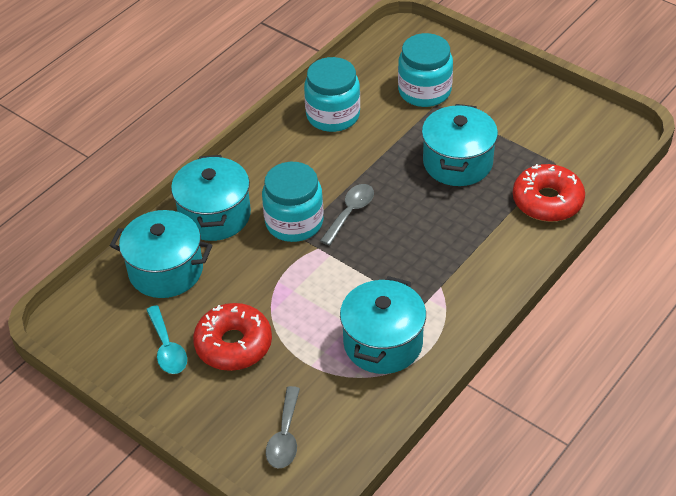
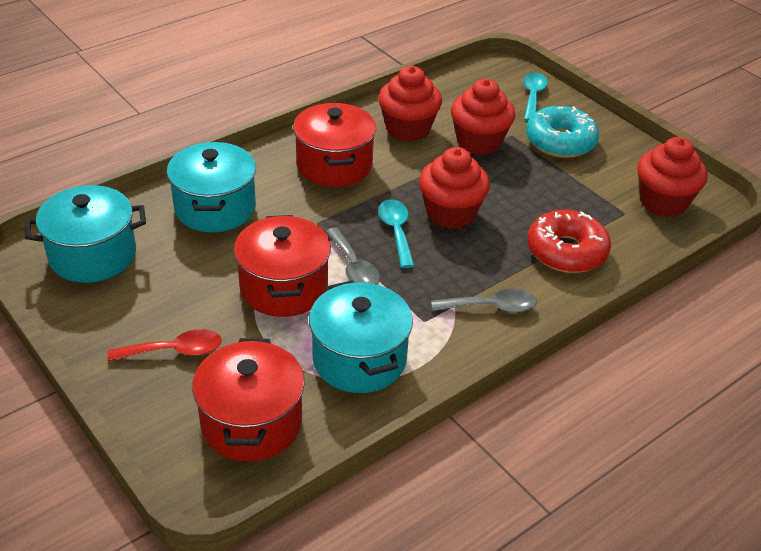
red cupcake: none = 0 -> [378,66,442,142] [419,147,490,229] [451,79,516,155] [637,137,708,217] = 4
red donut: [193,303,272,371] [513,164,585,222] = 2 -> [527,210,611,273] = 1
red pot: none = 0 -> [192,338,305,462] [234,215,331,317] [293,103,376,187] = 3
red spoon: none = 0 -> [108,329,222,362] = 1
turquoise donut: none = 0 -> [526,106,599,158] = 1
turquoise jar: [262,162,324,242] [304,57,360,132] [398,33,453,107] = 3 -> none = 0
turquoise pot: [110,210,212,298] [171,155,251,241] [340,276,426,374] [422,104,498,186] = 4 -> [25,185,146,283] [167,142,256,232] [309,280,413,393] = 3
turquoise spoon: [146,305,187,374] = 1 -> [378,199,414,268] [523,72,548,121] = 2

